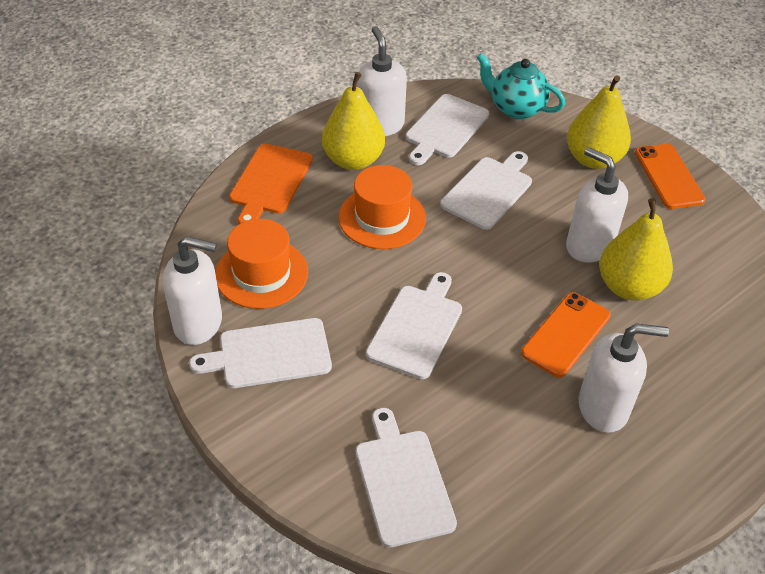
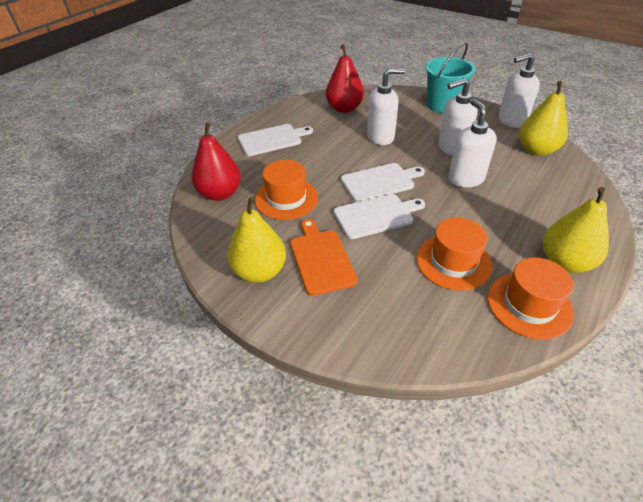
orange hat: [215,219,308,309] [338,165,426,249] = 2 -> [255,160,318,220] [416,218,493,291] [488,258,574,340] = 3
orange phone: [521,292,611,378] [635,144,706,209] = 2 -> none = 0
red pear: none = 0 -> [191,122,241,201] [326,44,364,113] = 2
turquoise bucket: none = 0 -> [425,42,476,113] = 1
turquoise teapot: [477,53,565,119] = 1 -> none = 0
white cutting board: [189,318,332,388] [356,408,457,547] [366,272,462,379] [406,94,489,165] [440,151,532,230] = 5 -> [238,124,313,156] [334,194,425,239] [341,163,425,202] = 3

